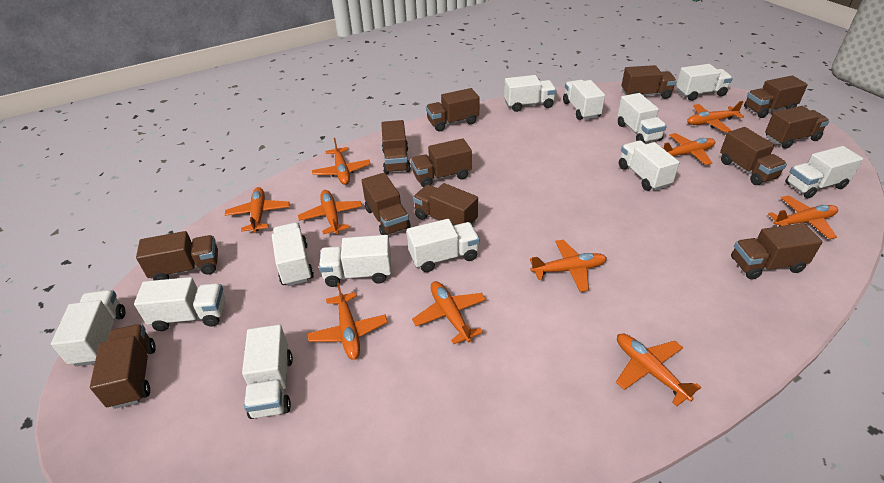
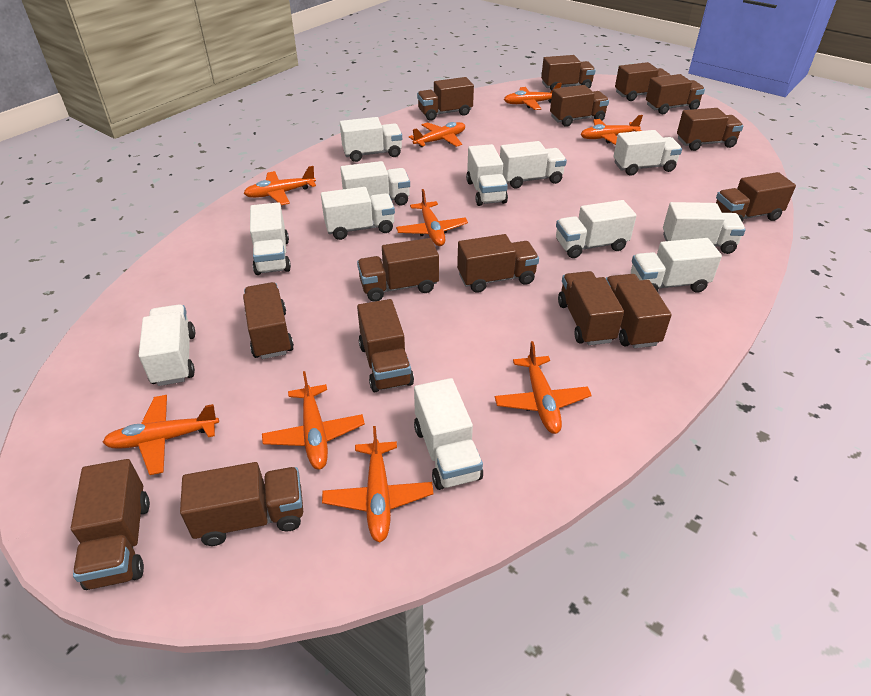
brown truck: [90,324,155,409] [136,231,218,280] [362,173,411,235] [381,120,411,174] [411,138,472,187] [413,183,478,226] [426,88,480,131] [621,65,677,99] [720,127,787,185] [731,223,822,280] [744,76,808,118] [765,106,829,148] = 12 -> [71,459,150,590] [180,462,303,546] [243,282,294,359] [357,238,439,302] [357,299,414,392] [417,77,474,121] [457,234,539,293] [541,55,596,91] [550,85,609,127] [558,271,624,345] [605,274,672,348] [615,62,670,101] [646,74,705,114] [677,108,743,151] [716,172,796,222] = 15
orange plane: [225,187,289,233] [298,190,362,234] [307,283,388,360] [312,138,371,185] [412,281,486,344] [530,240,607,292] [616,333,701,406] [663,133,715,165] [687,101,744,132] [768,196,838,239] = 10 -> [103,395,219,475] [243,166,316,205] [262,371,365,470] [322,426,433,543] [396,189,468,246] [409,122,465,147] [495,341,592,434] [504,83,562,110] [581,115,643,145] = 9

